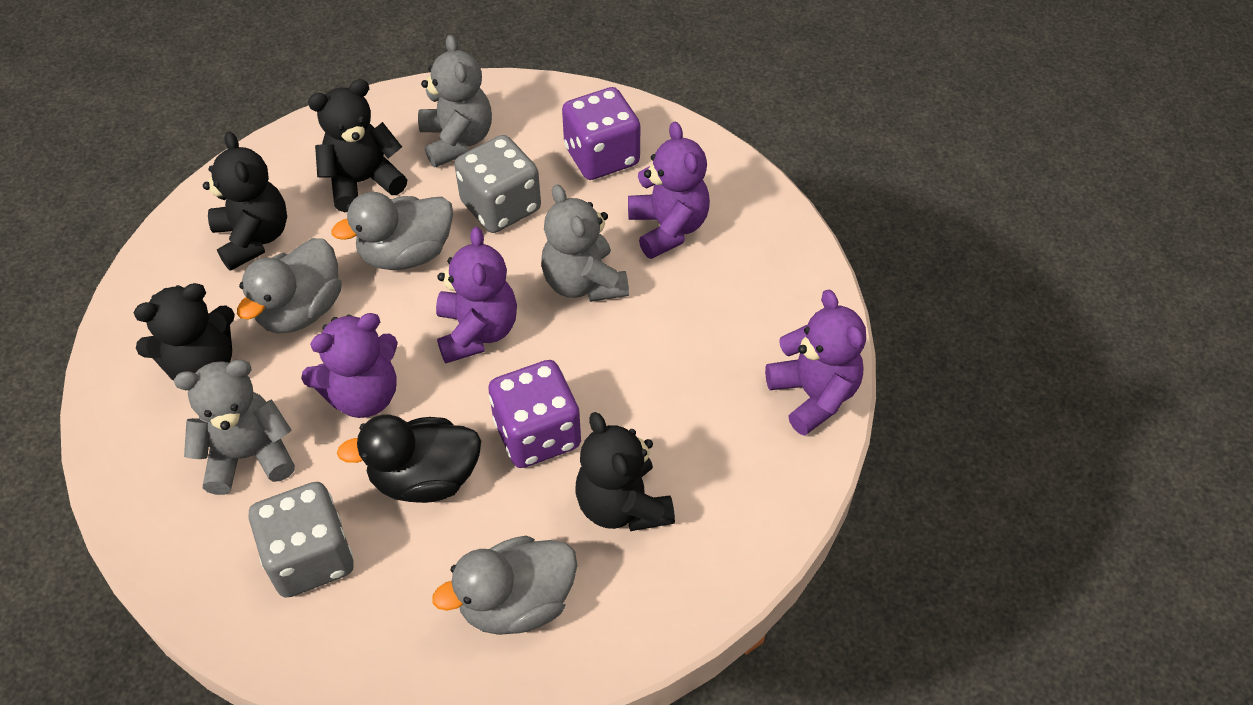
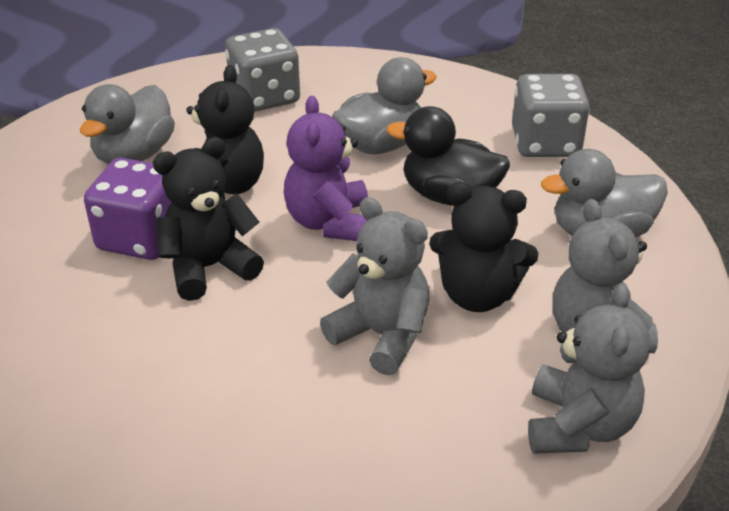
black teddy bear: [134,283,235,381] [203,132,287,271] [308,79,407,212] [576,412,675,531] = 4 -> [153,137,264,301] [186,65,264,199] [429,183,538,312] = 3
purple dice: [488,360,581,468] [562,87,640,180] = 2 -> [84,158,172,260] = 1
purple teddy bear: [301,313,398,418] [436,227,517,364] [628,121,710,259] [765,290,866,436] = 4 -> [284,96,368,241] = 1

